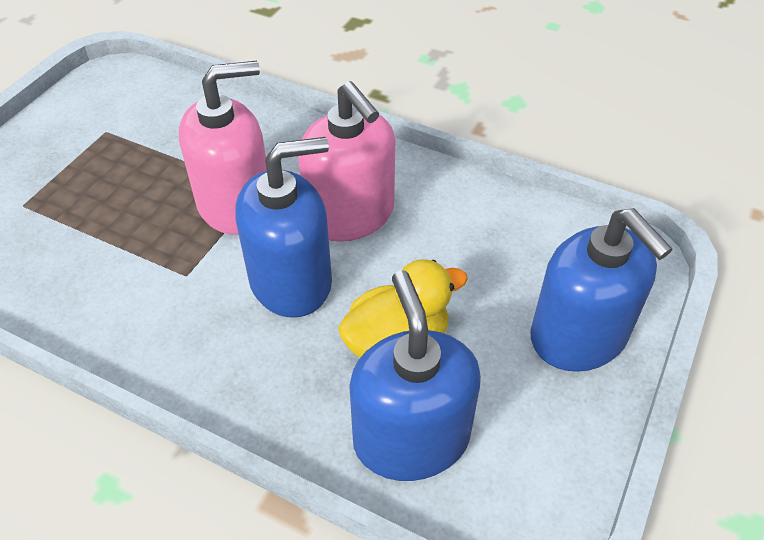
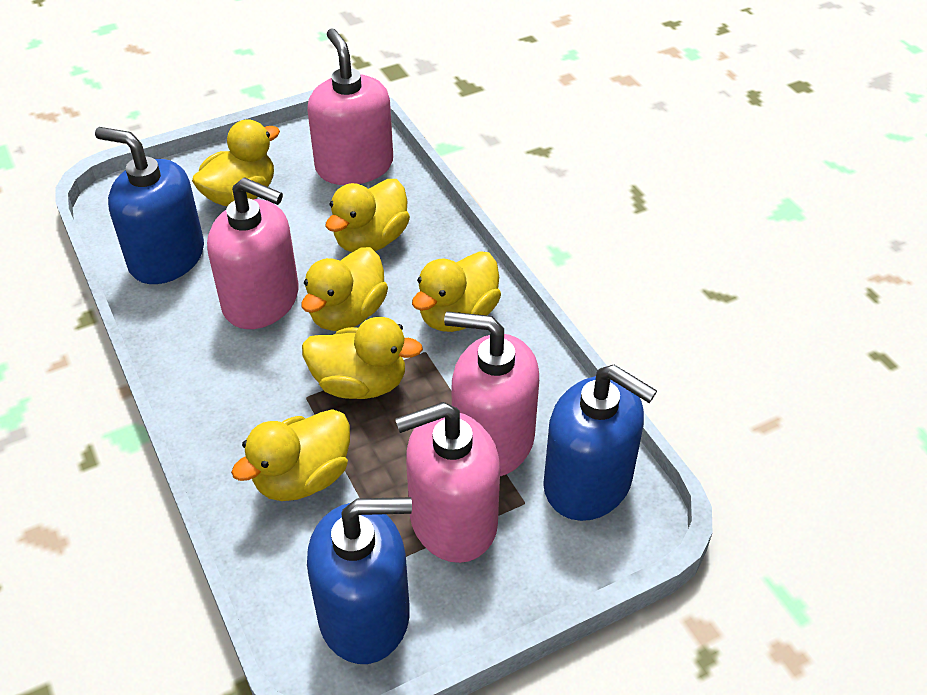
pink soap dispenser: [179,61,267,235] [298,81,395,242] = 2 -> [207,177,299,329] [307,28,393,185] [395,402,500,563] [444,311,539,476] = 4
yellow duck: [338,260,468,357] = 1 -> [192,119,280,206] [231,409,350,501] [301,247,388,331] [302,317,423,399] [326,179,410,252] [412,251,501,332] = 6

